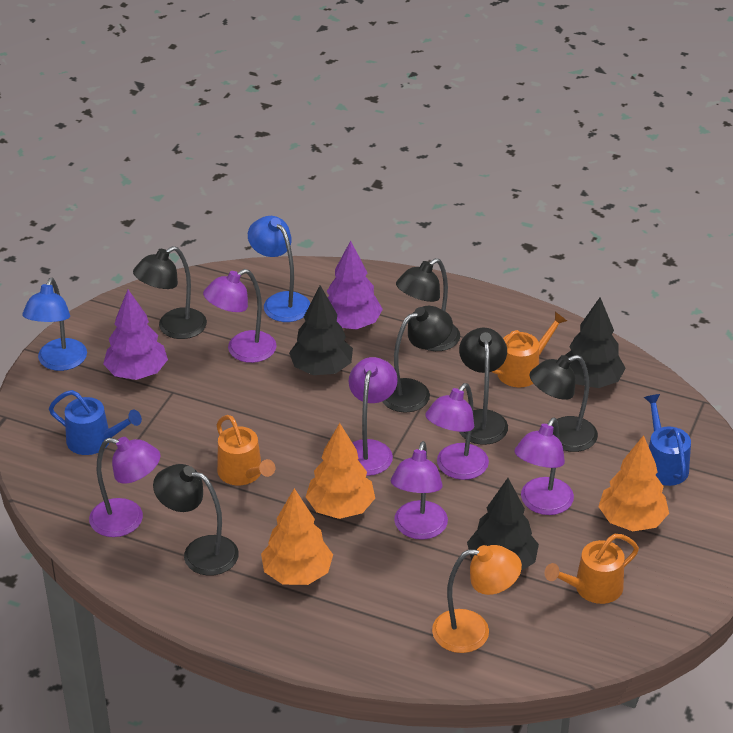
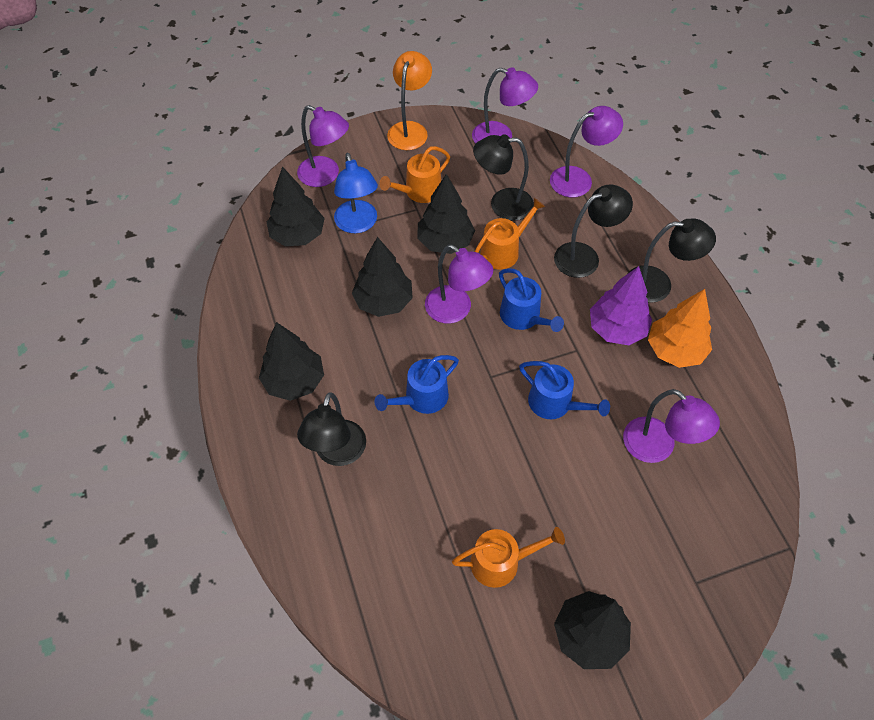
black lamp: [133,246,207,339] [153,464,239,576] [382,306,453,413] [396,258,460,351] [459,328,508,445] [529,355,598,452] = 6 -> [297,392,366,466] [473,134,534,221] [554,184,633,278] [629,218,716,303] = 4
black tree: [289,286,353,375] [467,478,539,571] [565,297,626,388] = 3 -> [259,322,324,401] [267,166,325,246] [352,237,413,317] [418,174,475,254] [554,591,631,669] = 5
blue lamp: [22,278,87,371] [248,216,310,322] = 2 -> [334,153,378,233] = 1
blue watering can: [49,390,142,455] [644,394,691,486] = 2 -> [375,355,459,414] [499,268,564,332] [519,361,610,419] = 3
orange tree: [261,488,333,585] [306,423,375,519] [598,435,669,531] = 3 -> [648,289,712,368] = 1
purple lamp: [89,437,160,537] [203,269,276,363] [349,357,398,476] [391,441,448,540] [425,383,489,480] [514,418,574,515] = 6 -> [297,105,349,187] [425,245,493,324] [472,67,538,143] [550,106,623,197] [623,389,720,463] = 5
purple tree: [103,289,168,380] [327,241,383,329] = 2 -> [590,266,652,345] = 1

